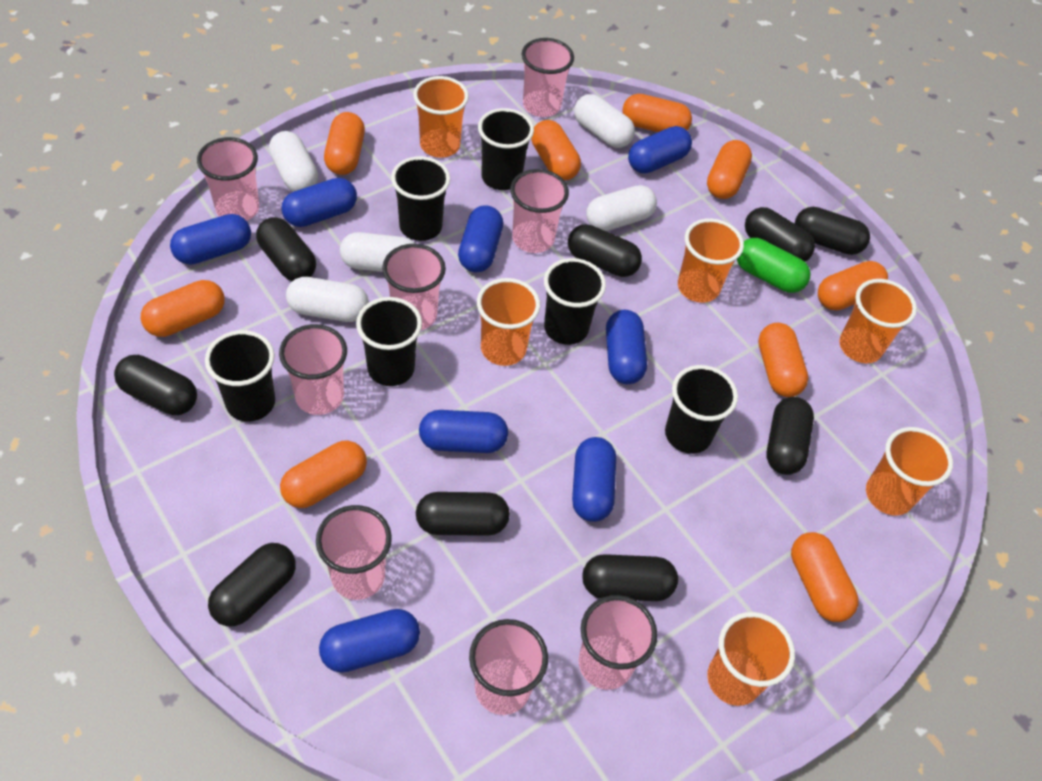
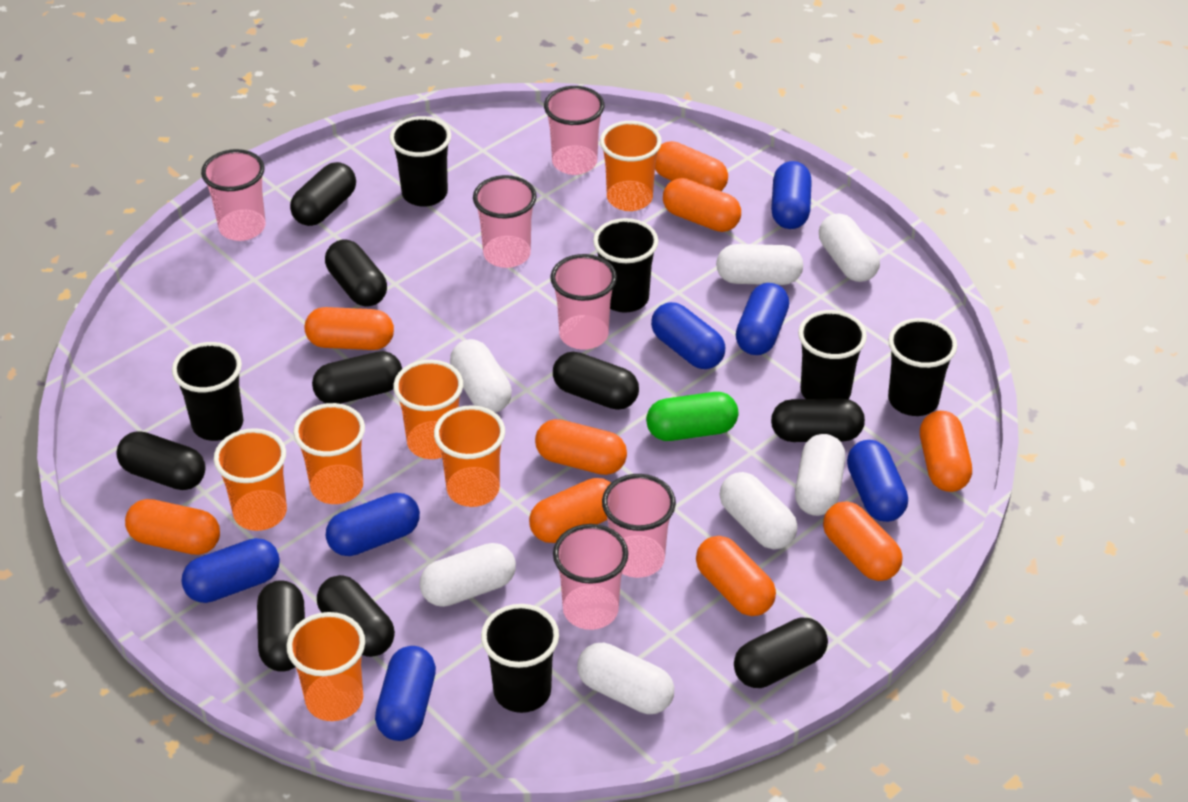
blue capsule: [170,214,251,265] [281,178,357,227] [319,609,420,673] [419,410,508,453] [458,205,503,272] [572,437,616,522] [606,310,647,384] [628,126,692,174] = 8 -> [181,538,280,603] [326,493,420,556] [375,646,436,741] [651,302,725,369] [736,283,789,355] [771,161,812,229] [847,440,908,522] = 7
pink cup: [197,137,259,221] [279,324,347,415] [316,505,392,600] [382,244,446,330] [469,619,548,715] [510,169,569,253] [522,38,574,117] [579,595,658,690] = 8 -> [201,149,266,241] [473,175,537,268] [544,86,604,175] [550,254,617,350] [553,524,628,630] [602,474,676,578] = 6
white capsule: [269,131,318,192] [286,277,369,322] [340,232,415,272] [574,94,635,148] [586,185,657,231] = 5 -> [419,543,516,607] [450,339,512,412] [577,643,674,714] [716,244,803,285] [720,472,797,549] [795,434,846,516] [819,213,880,282] = 7

